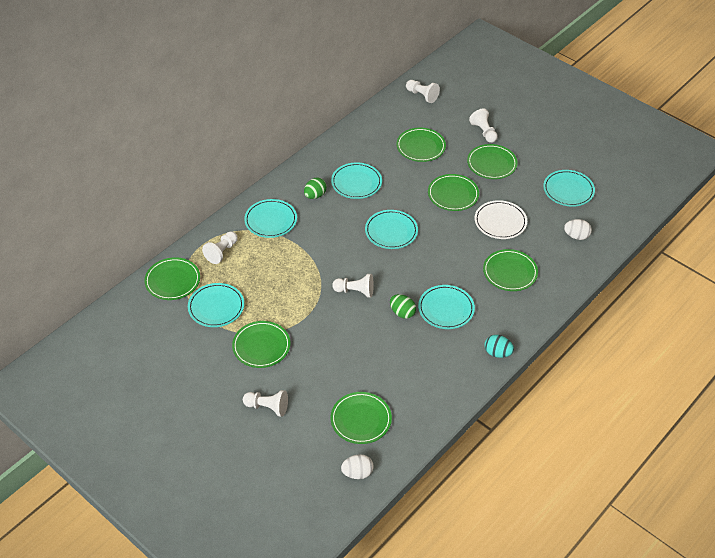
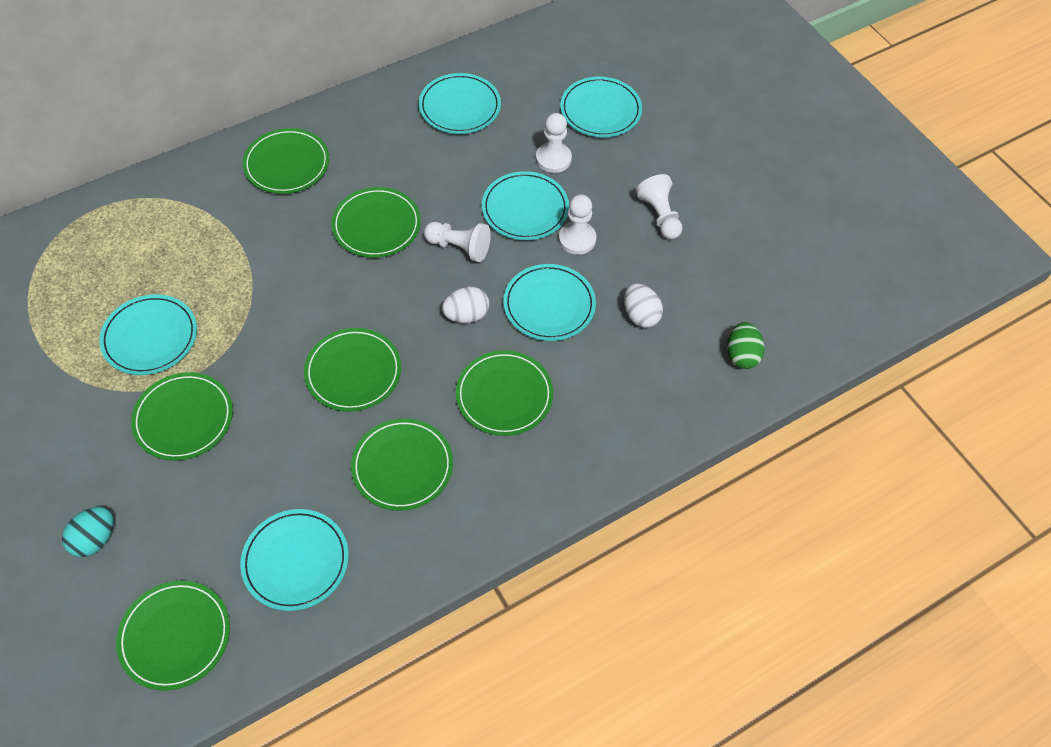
green egg: [304,178,327,199] [390,294,416,319] = 2 -> [727,322,765,369] = 1
white pawn: [202,231,238,264] [243,390,288,417] [332,274,374,297] [406,80,440,103] [469,108,498,143] = 5 -> [424,222,491,262] [536,113,572,173] [559,195,596,255] [636,174,682,239] = 4
white plate: [475,200,527,239] = 1 -> none = 0

